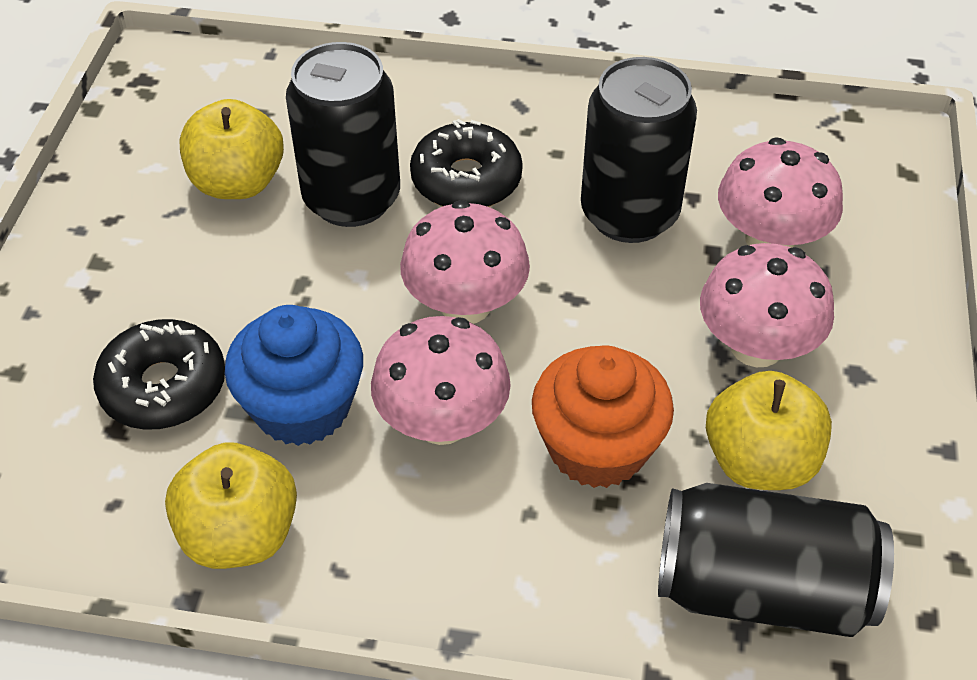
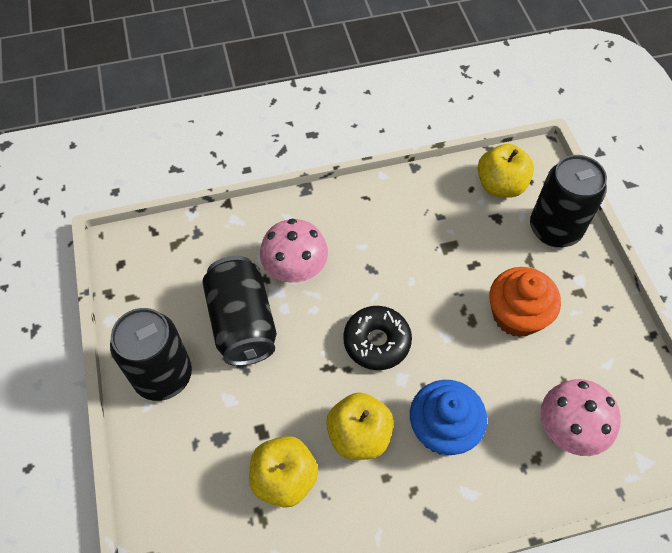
black donut: [93,319,225,430] [410,119,523,207] = 2 -> [343,306,412,370] = 1
pink mushroom: [371,316,511,445] [400,200,530,324] [700,243,834,367] [718,137,843,248] = 4 -> [260,219,328,283] [541,379,621,456] = 2

